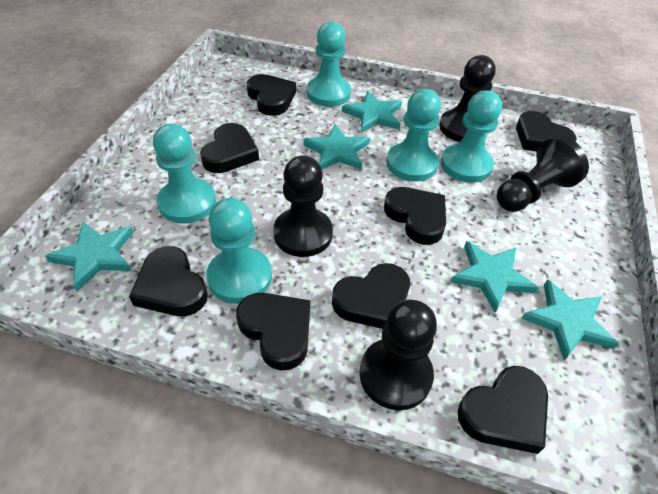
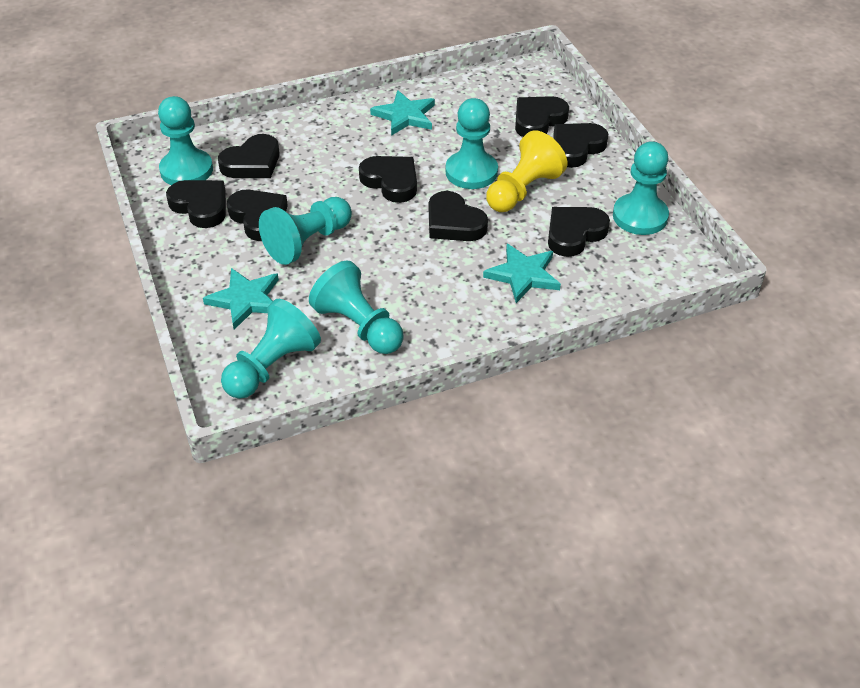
black pawn: [273,155,333,257] [359,299,437,410] [439,55,496,142] [497,135,589,212] = 4 -> none = 0
turquoise pawn: [153,124,216,224] [206,198,272,304] [307,21,351,107] [386,89,441,182] [441,90,502,183] = 5 -> [158,96,213,185] [221,299,321,399] [259,197,352,265] [309,261,404,354] [446,98,498,189] [613,141,669,235] = 6
turquoise star: [45,221,134,291] [304,124,370,170] [342,91,402,133] [450,241,539,313] [521,279,619,361] = 5 -> [203,268,279,330] [370,90,435,136] [483,244,561,303] = 3
yellow pawn: none = 0 -> [486,130,567,212] = 1

